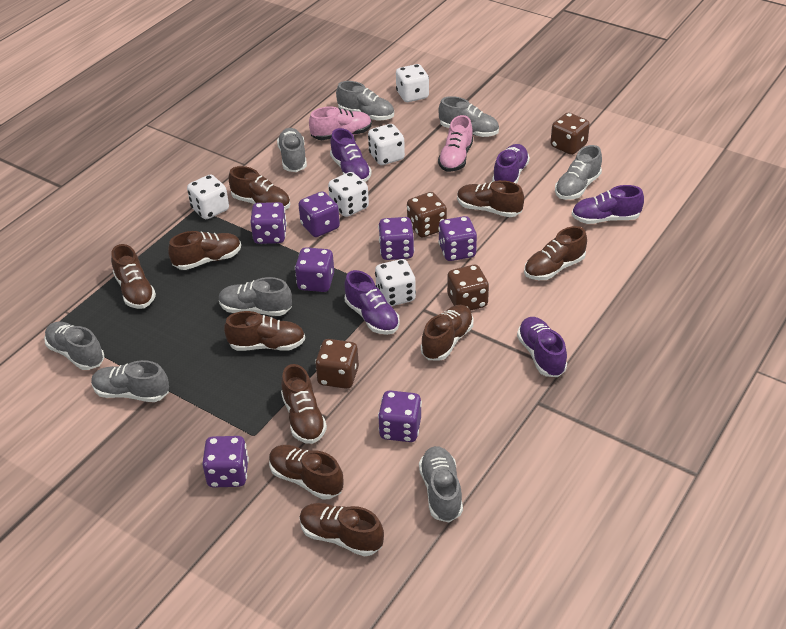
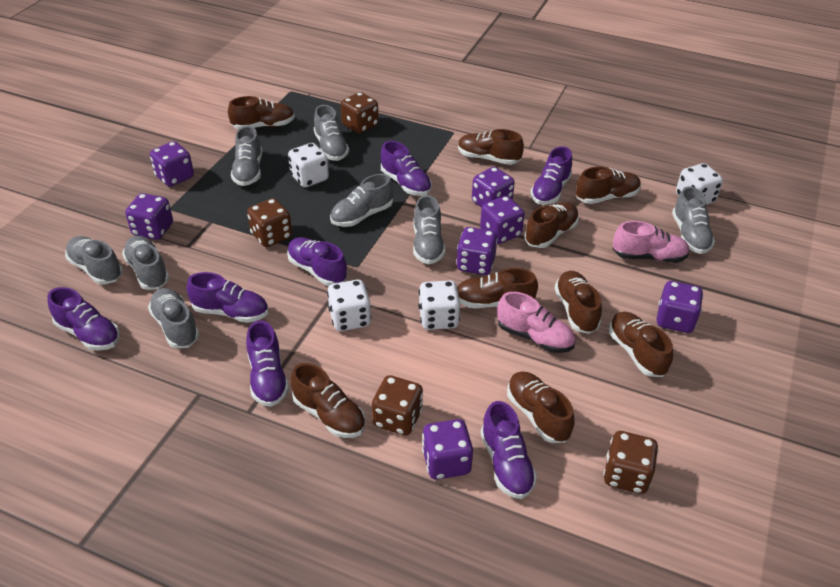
brown shoe: [111,244,156,309] [168,231,241,270] [224,311,305,351] [229,166,290,210] [269,445,343,500] [281,364,327,444] [299,503,384,557] [421,305,473,361] [457,180,524,217] [524,226,587,280] = 10 -> [228,96,295,129] [291,363,366,438] [458,129,524,165] [458,268,538,309] [507,372,575,443] [524,203,579,248] [555,271,602,334] [576,166,641,204] [609,312,673,377] = 9
purple shoe: [330,128,372,182] [344,270,400,335] [492,144,530,184] [517,317,567,377] [572,185,644,224] = 5 -> [48,287,120,351] [186,272,268,323] [246,320,289,407] [287,237,347,286] [381,141,432,196] [481,401,537,499] [530,146,572,205] = 7
white dice: [187,175,229,219] [328,172,369,217] [368,124,405,165] [375,259,416,306] [396,64,429,102] = 5 -> [288,143,329,188] [327,280,371,331] [419,280,460,330] [676,163,723,205] = 4

